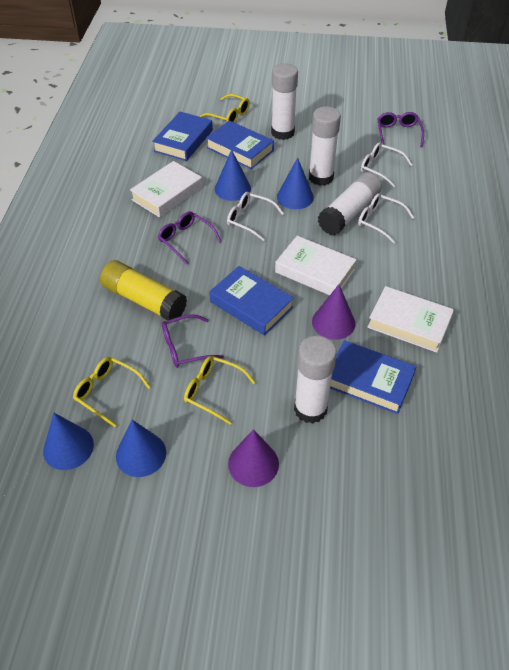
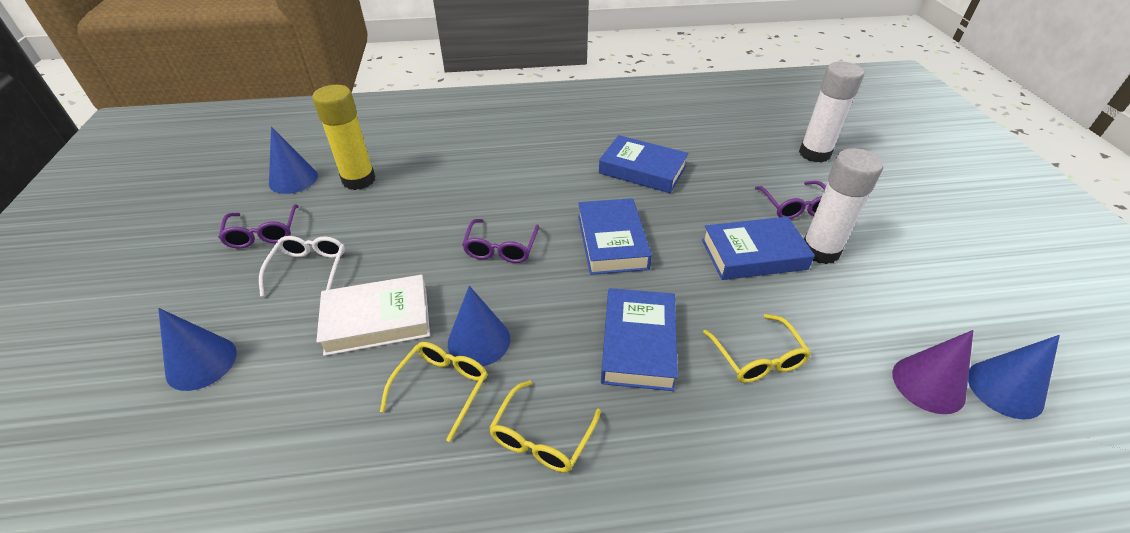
purple cone: [228,429,279,487] [312,284,356,340] = 2 -> [892,330,973,414] = 1
white book: [130,161,202,217] [275,236,357,295] [367,286,454,353] = 3 -> [316,275,430,356] = 1
white glasses: [227,192,284,241] [358,193,414,244] [361,142,413,188] = 3 -> [259,236,345,297] = 1
white glue stick: [271,63,298,140] [294,336,337,424] [309,106,341,186] [318,172,382,235] = 4 -> [799,62,864,163] [804,148,883,264] = 2

